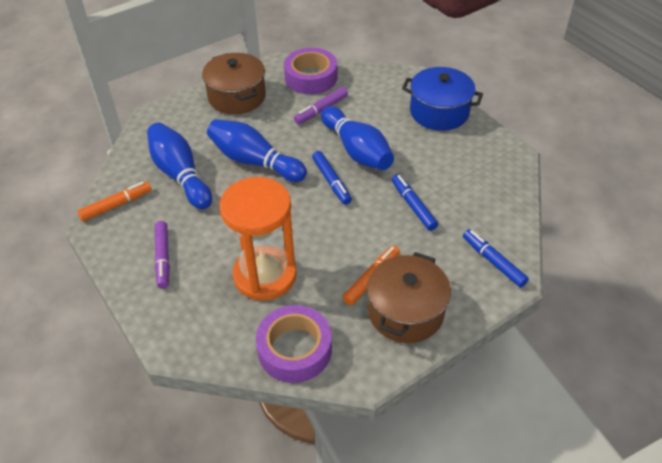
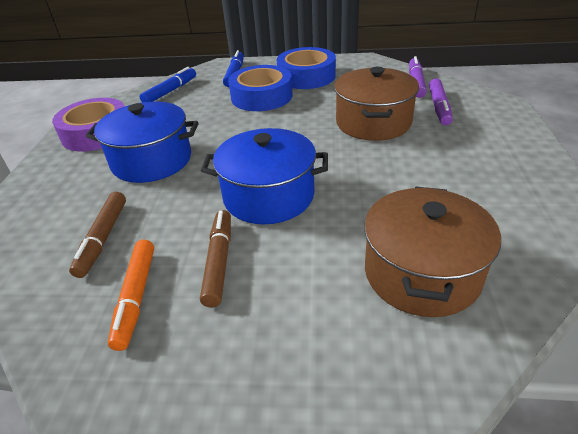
blue bowling pin: [147,123,212,209] [207,119,307,182] [321,106,394,170] = 3 -> none = 0
blue marker: [312,151,352,205] [392,174,438,231] [463,229,529,288] = 3 -> [140,67,196,102] [223,50,244,87] = 2
blue pot: [402,67,483,131] = 1 -> [85,102,199,183] [201,128,328,224] = 2
blue tape: none = 0 -> [228,65,293,111] [277,47,336,89] = 2
brown marker: none = 0 -> [69,192,126,278] [200,210,231,307] = 2
orange hourglass: [220,177,297,301] = 1 -> none = 0
orange marker: [77,182,152,221] [343,246,400,305] = 2 -> [108,240,154,351] = 1
purple tape: [256,305,332,383] [284,48,337,94] = 2 -> [52,98,125,151] = 1

